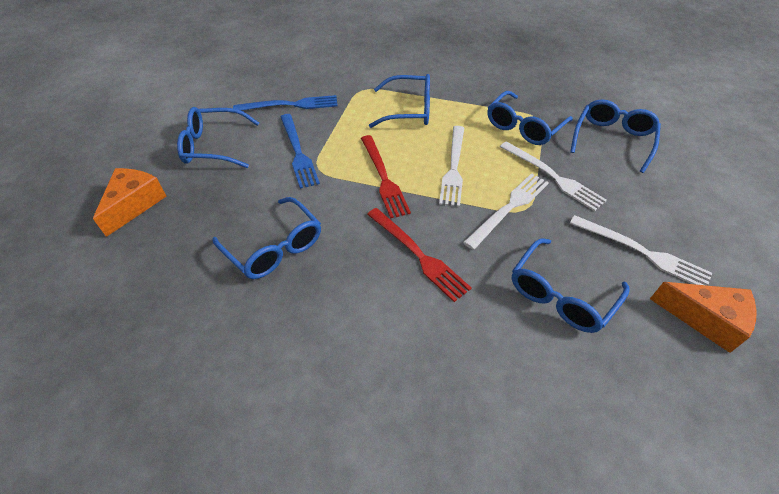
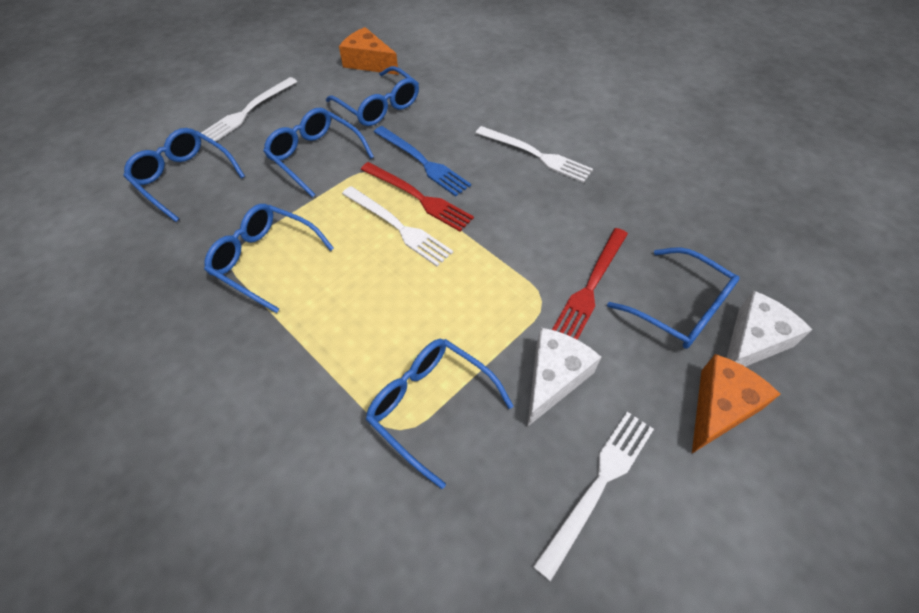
blue fork: [233,95,338,111] [280,114,320,189] = 2 -> [374,126,471,196] = 1
white cheese: none = 0 -> [527,328,601,427] [727,291,812,367] = 2

